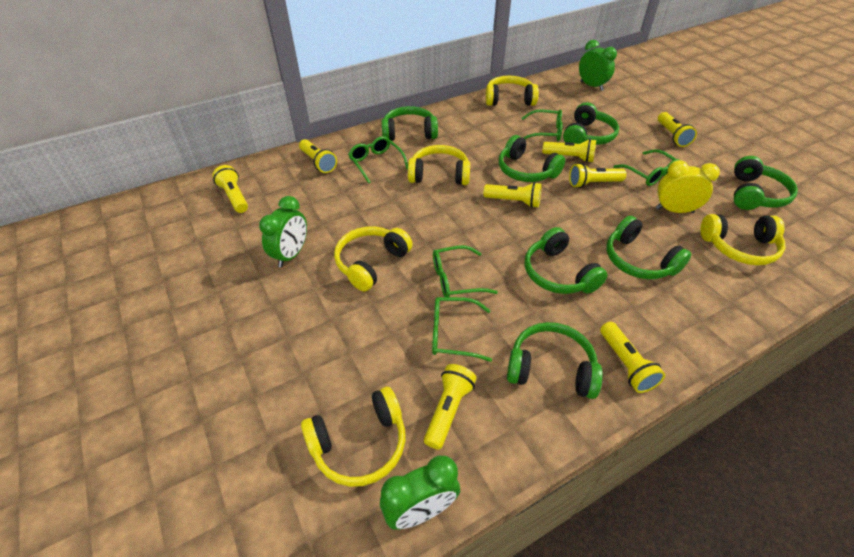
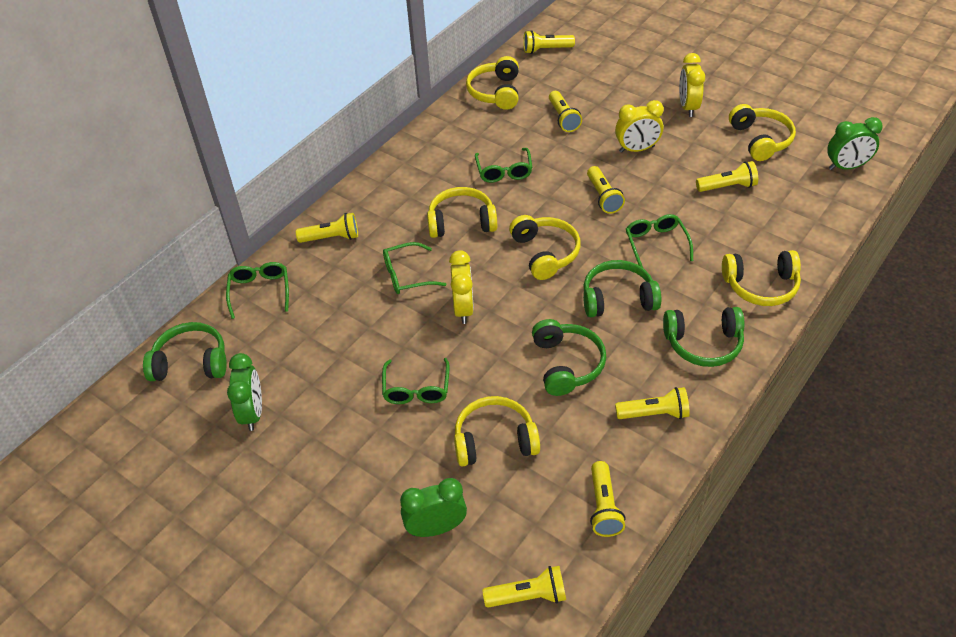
green headphones: [382,106,438,141] [499,135,565,182] [507,322,603,399] [525,227,608,294] [563,102,619,145] [606,216,691,279] [734,156,798,210] = 7 -> [143,322,227,381] [532,319,606,396] [583,260,661,317] [663,307,744,367] = 4
yellow clock: [656,160,720,213] = 1 -> [449,250,474,324] [615,100,664,153] [679,53,705,117] = 3
yellow headphones: [301,387,405,487] [334,226,413,291] [408,145,470,185] [486,76,539,106] [700,214,785,265] = 5 -> [427,187,497,238] [454,396,540,467] [466,56,519,110] [509,215,581,280] [722,250,801,306] [729,104,796,161] = 6

